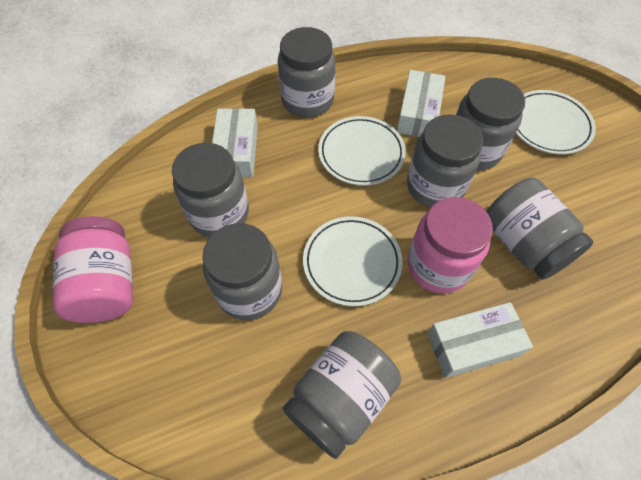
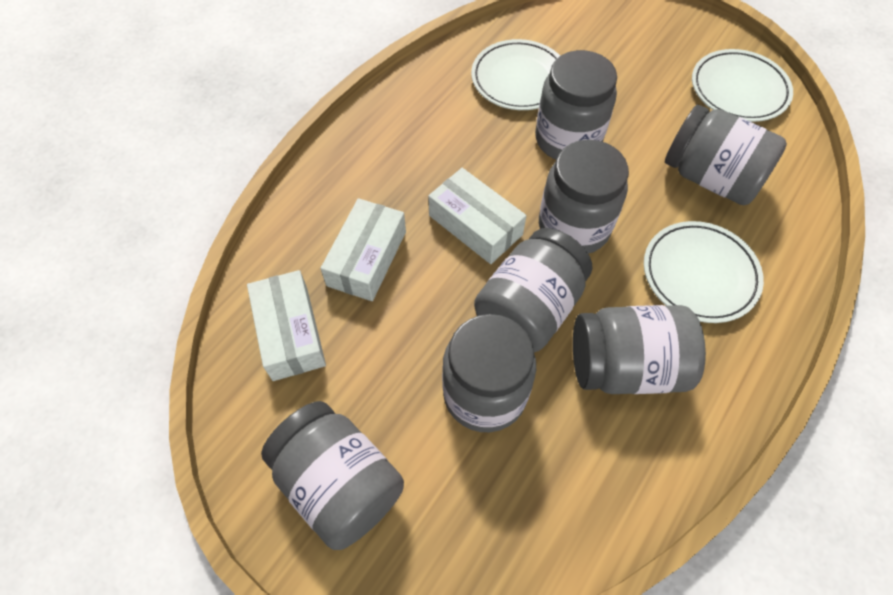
pink jar: [53,216,133,323] [408,197,493,293] = 2 -> none = 0

